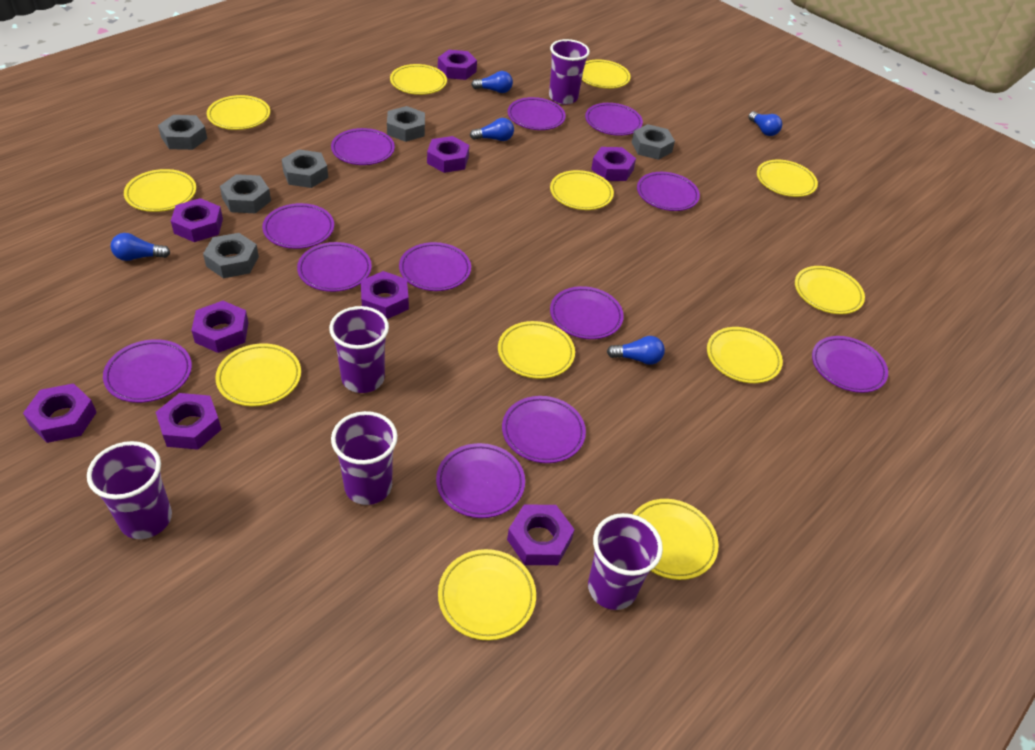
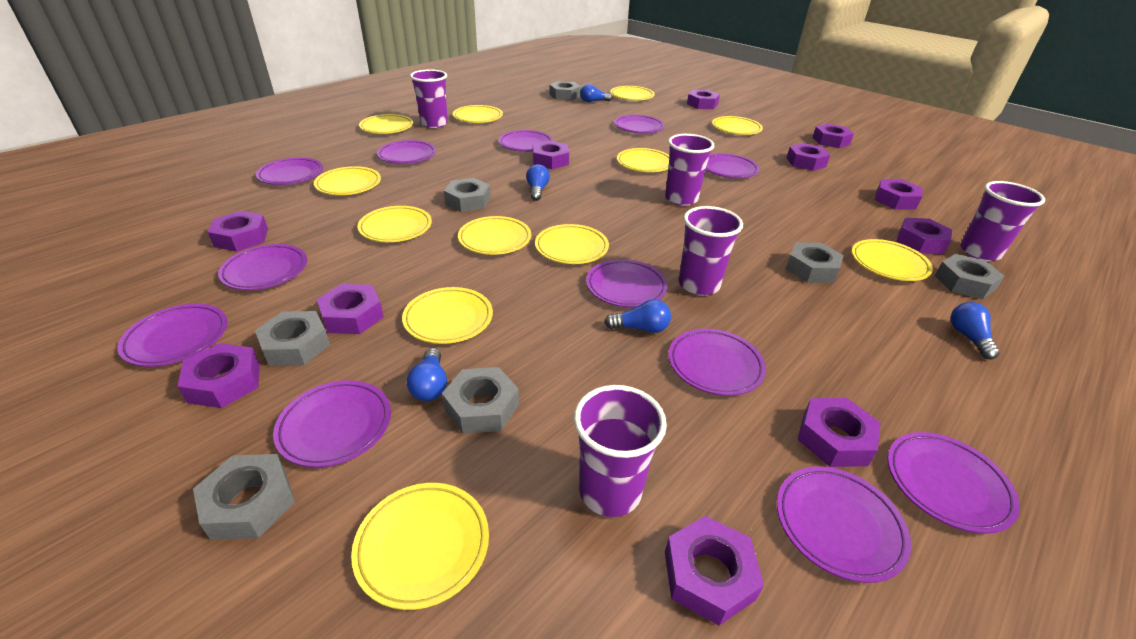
grey nut: [158,115,207,150] [203,233,259,278] [220,174,271,213] [281,149,328,188] [387,106,425,142] [632,124,675,160] = 6 -> [193,454,295,540] [255,311,330,366] [442,367,519,434] [444,178,491,212] [550,81,581,101] [786,242,844,283] [935,254,1004,299] = 7
purple nut: [23,383,97,443] [156,393,222,450] [171,198,223,242] [191,301,249,353] [361,271,409,319] [427,136,469,173] [438,50,477,80] [507,504,575,565] [591,147,636,181] = 9 -> [177,343,260,408] [208,211,268,252] [317,284,384,334] [533,141,569,169] [665,516,764,626] [687,90,720,109] [787,143,830,171] [797,398,881,467] [813,124,854,148] [875,179,923,210] [896,218,952,254] = 11

